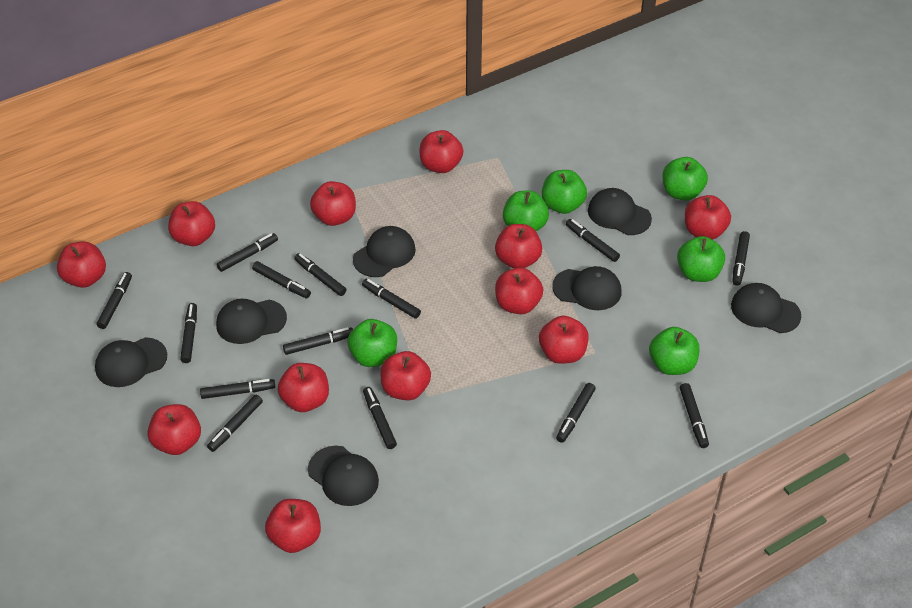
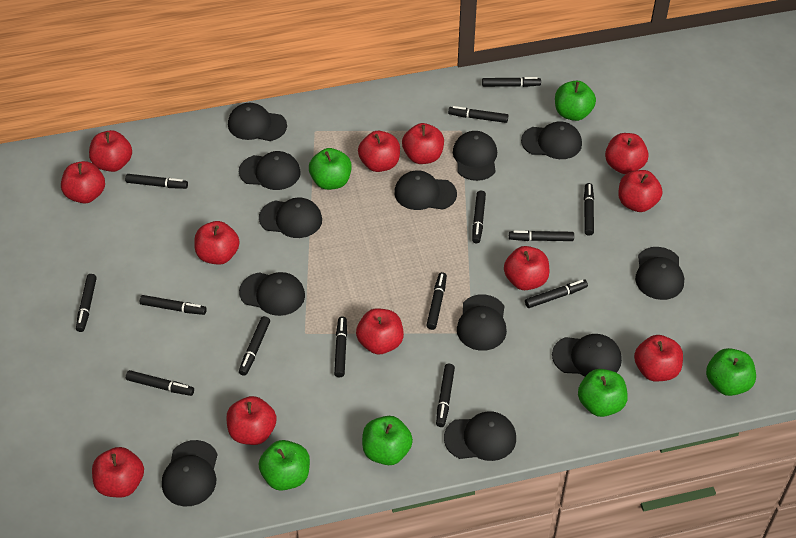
black cap: [95,337,167,387] [216,299,287,344] [308,446,379,506] [353,226,416,277] [552,266,621,310] [588,188,652,235] [731,283,801,333] = 7 -> [162,440,218,506] [228,103,287,141] [239,151,301,190] [239,272,305,316] [259,197,322,238] [394,170,457,210] [444,411,516,461] [453,131,497,181] [457,294,507,351] [521,121,582,159] [552,334,622,377] [635,247,684,300] = 12

